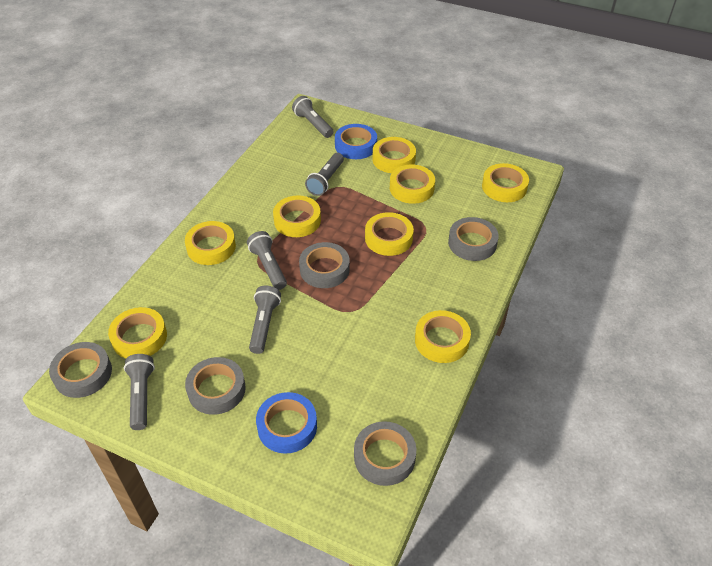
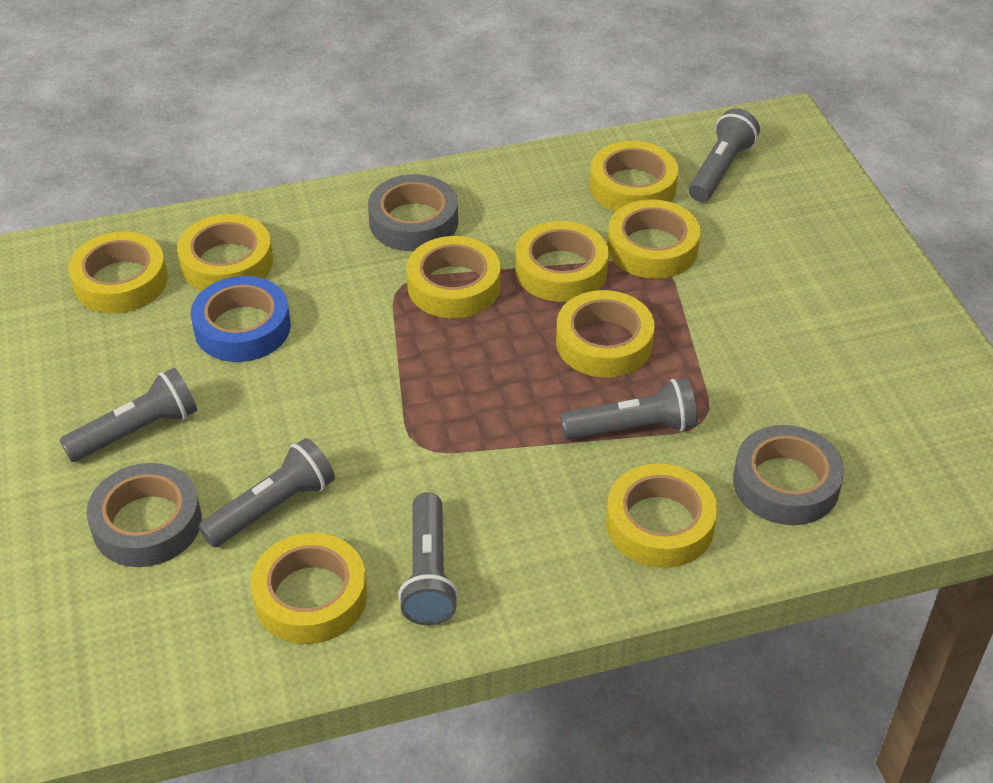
blue tape: [256,392,317,454] [335,124,377,159] = 2 -> [191,276,291,362] = 1
grey tape: [49,342,112,398] [185,357,246,415] [299,242,350,288] [354,421,416,486] [448,217,499,261] = 5 -> [86,463,202,567] [368,174,458,251] [733,425,844,525] = 3
yellow tape: [108,307,167,358] [185,221,236,265] [273,195,321,237] [365,212,414,256] [373,137,416,173] [390,164,435,204] [415,310,471,363] [482,163,529,202] = 8 -> [68,231,168,314] [177,214,273,291] [251,533,367,644] [406,236,501,318] [515,221,609,302] [556,290,655,378] [590,141,679,212] [606,463,717,568] [608,199,701,279] = 9

